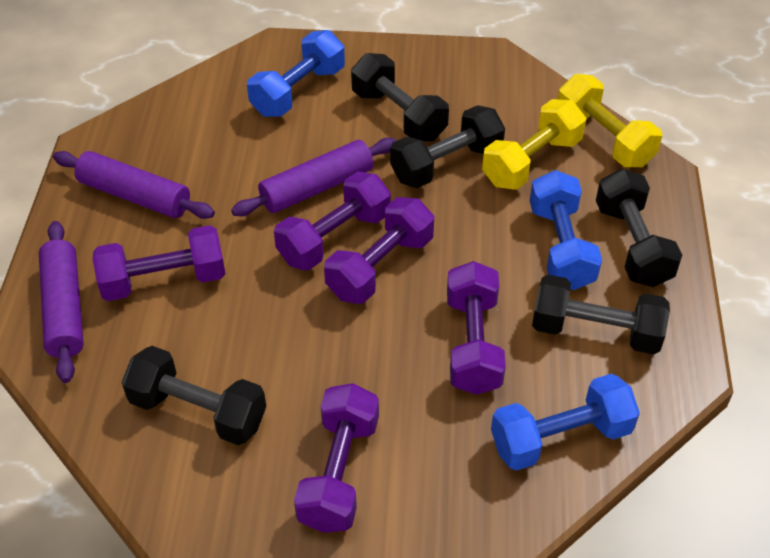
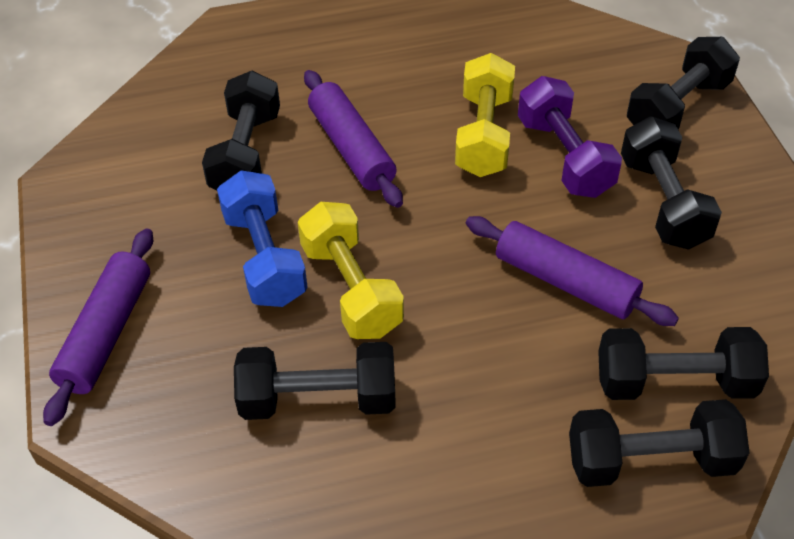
black dumbbell: [121,346,266,445] [351,53,449,141] [390,105,505,188] [532,275,670,355] [596,169,682,287] = 5 -> [202,70,280,190] [234,342,396,420] [569,399,750,487] [598,327,769,400] [621,116,722,250] [627,37,740,129] = 6
blue dumbbell: [247,30,345,117] [491,374,640,471] [530,170,602,290] = 3 -> [217,170,308,307] = 1
purple dumbbell: [93,225,225,301] [274,172,391,271] [294,383,379,533] [324,197,434,304] [447,261,506,395] = 5 -> [518,76,622,198] = 1

